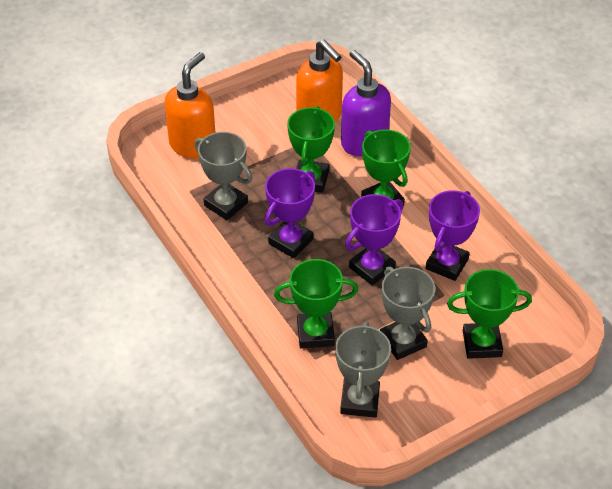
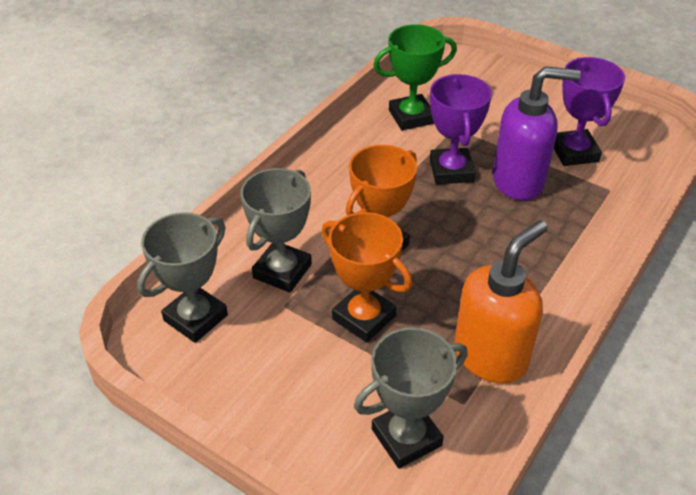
green trophy: [274,259,358,348] [287,106,335,193] [361,129,411,207] [447,269,532,359] = 4 -> [373,24,457,130] = 1
orange soap dispenser: [164,52,215,159] [296,40,343,123] = 2 -> [455,220,548,383] = 1
orange trophy: none = 0 -> [321,212,412,343] [346,145,417,251] = 2
purple trophy: [265,168,315,258] [345,194,403,286] [426,190,480,281] = 3 -> [430,74,492,184] [554,57,625,166] = 2

